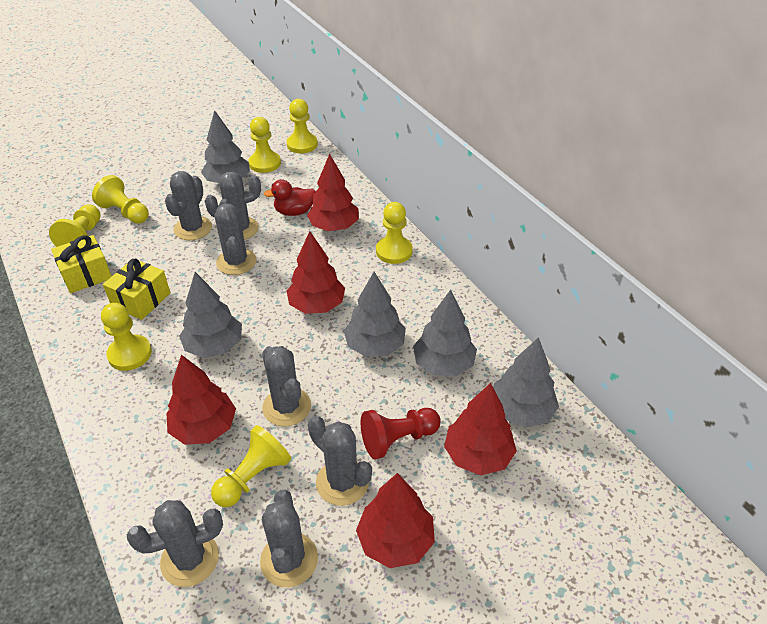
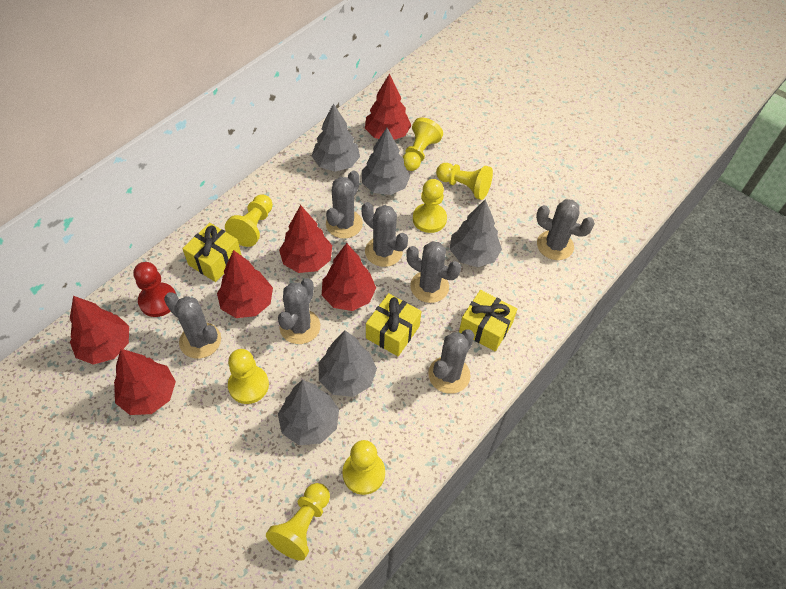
red duck: [264,179,316,216] = 1 -> none = 0
red tree: [166,355,236,445] [287,231,345,314] [307,154,359,231] [356,473,435,568] [444,383,517,475] = 5 -> [70,296,129,365] [114,349,176,415] [217,250,273,318] [279,205,332,273] [322,243,376,311] [365,73,411,140] = 6
yellow gift: [51,235,112,293] [103,258,171,320] = 2 -> [182,223,242,282] [366,293,421,356] [459,290,517,351] = 3

